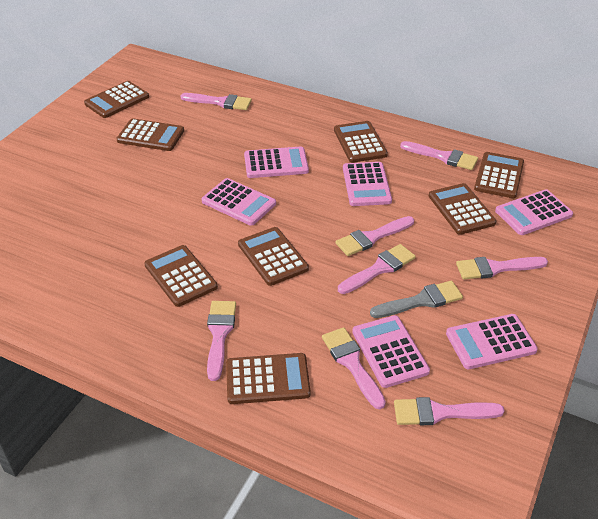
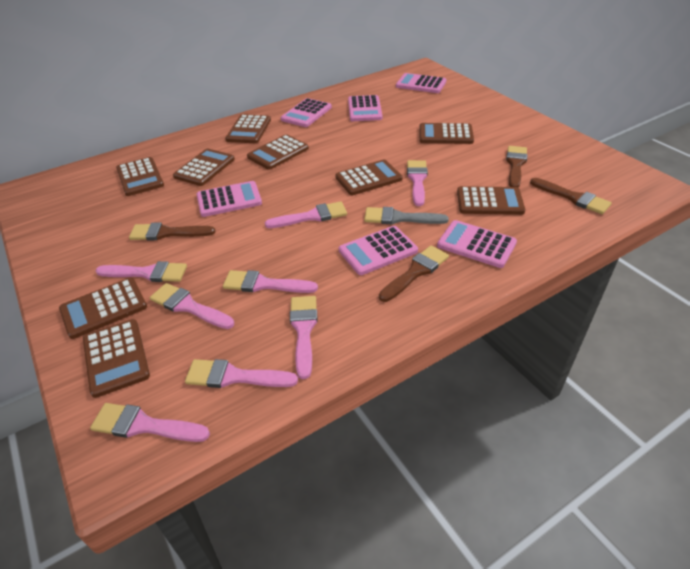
brown brush: none = 0 -> [129,222,215,241] [379,245,449,302] [506,146,527,188] [530,178,612,214] = 4
brown calculator: [84,81,149,118] [116,118,184,151] [144,245,218,307] [226,353,311,404] [238,227,309,286] [334,121,388,163] [429,183,496,235] [474,152,524,198] = 8 -> [59,278,147,339] [83,319,150,398] [116,157,164,196] [173,148,235,186] [225,114,271,143] [247,134,309,170] [335,159,403,195] [419,123,474,144] [457,186,525,215] = 9

